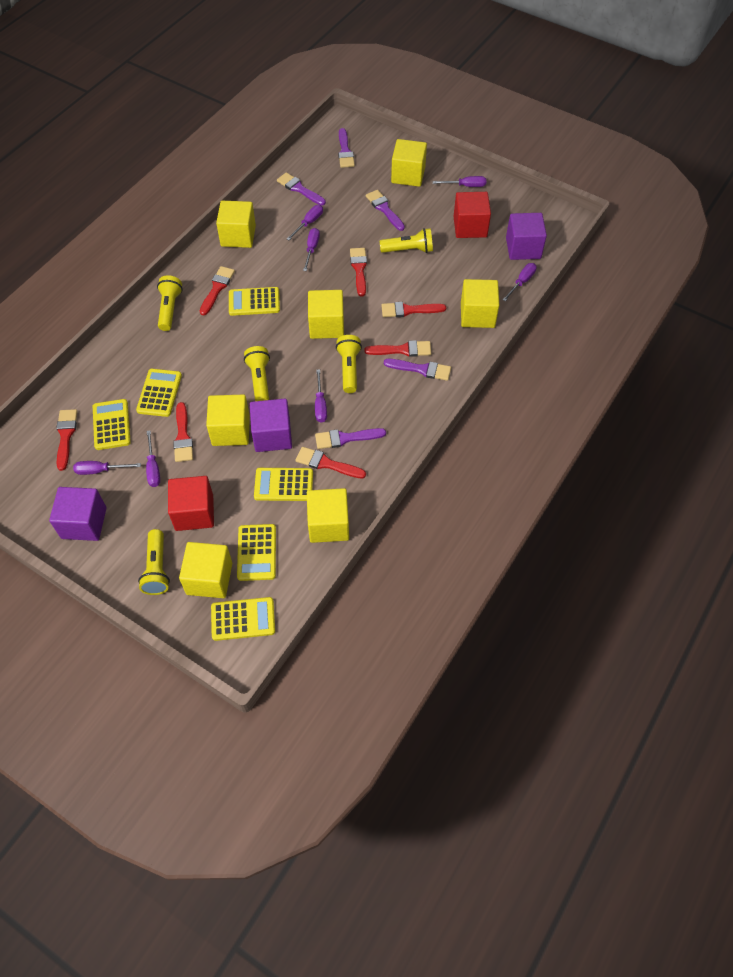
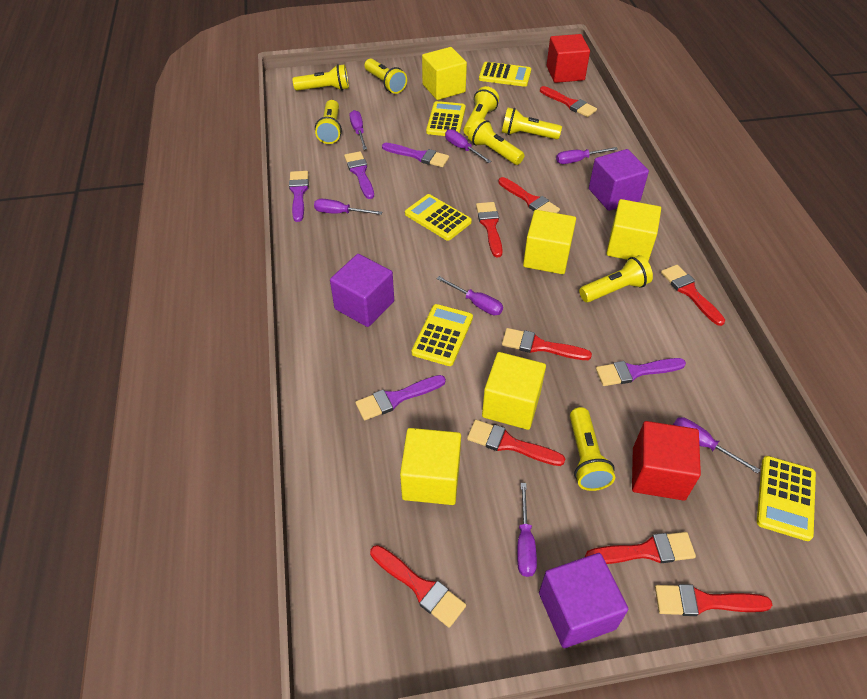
red brush: [56,409,77,471] [173,402,193,462] [200,266,235,315] [295,447,366,479] [350,248,367,296] [364,340,431,357] [381,302,446,317] = 7 -> [370,545,466,628] [467,420,565,466] [476,202,503,257] [498,177,560,213] [502,328,592,360] [540,86,597,117] [585,532,696,564] [655,584,772,616] [661,265,725,326] = 9
yellow calculator: [93,399,131,450] [136,369,182,417] [211,597,275,641] [229,287,280,316] [237,524,276,581] [254,468,313,501] = 6 -> [405,194,472,241] [412,304,473,366] [426,101,466,136] [479,62,531,87] [757,456,816,541] = 5
yellow cube: [179,542,232,598] [206,394,250,446] [216,201,256,248] [307,488,349,543] [308,290,344,339] [391,139,427,187] [461,279,499,328] = 7 -> [400,428,461,505] [422,47,467,100] [482,352,546,430] [523,210,576,274] [606,199,661,261] = 5
yellow flashlight: [138,529,170,595] [157,275,183,331] [244,346,270,401] [336,335,362,393] [379,228,433,253] = 5 -> [293,64,349,91] [315,100,342,144] [364,58,407,94] [463,86,499,136] [468,118,525,165] [502,108,562,139] [570,407,615,491] [579,255,653,302] = 8

